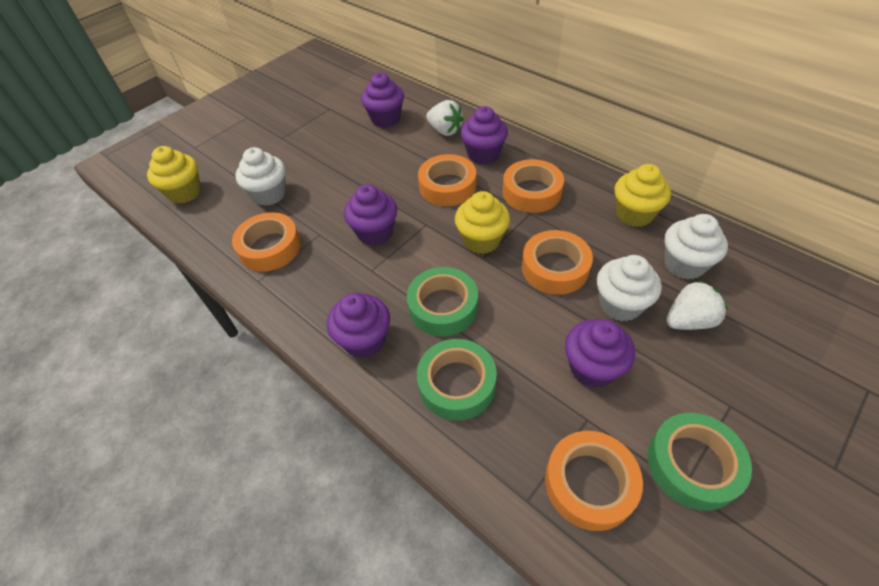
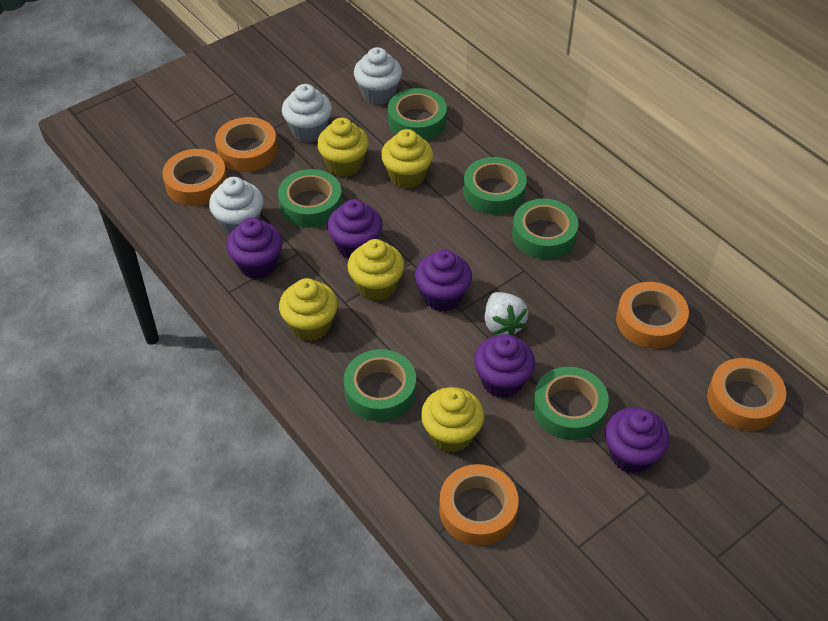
green tape: [407,267,478,336] [417,339,497,421] [647,413,752,511] = 3 -> [278,169,342,228] [344,349,416,421] [388,88,447,140] [463,157,527,215] [512,199,578,259] [533,367,609,440] = 6
white strawberry: [426,100,464,136] [666,280,728,330] = 2 -> [484,292,528,336] = 1
yellow cupcake: [147,146,201,204] [455,191,510,254] [614,164,671,227] = 3 -> [279,278,338,341] [317,118,369,177] [347,239,405,301] [381,129,433,189] [421,387,484,453] = 5

